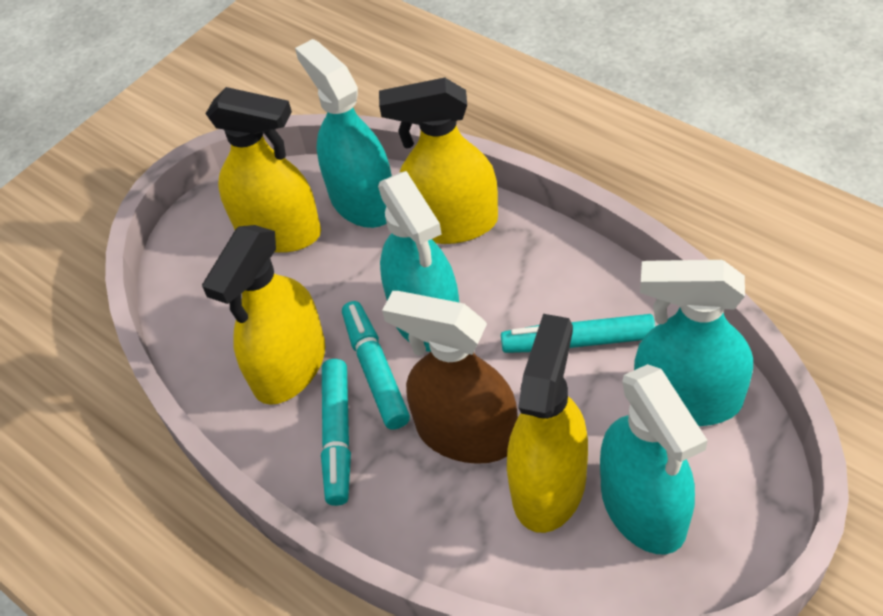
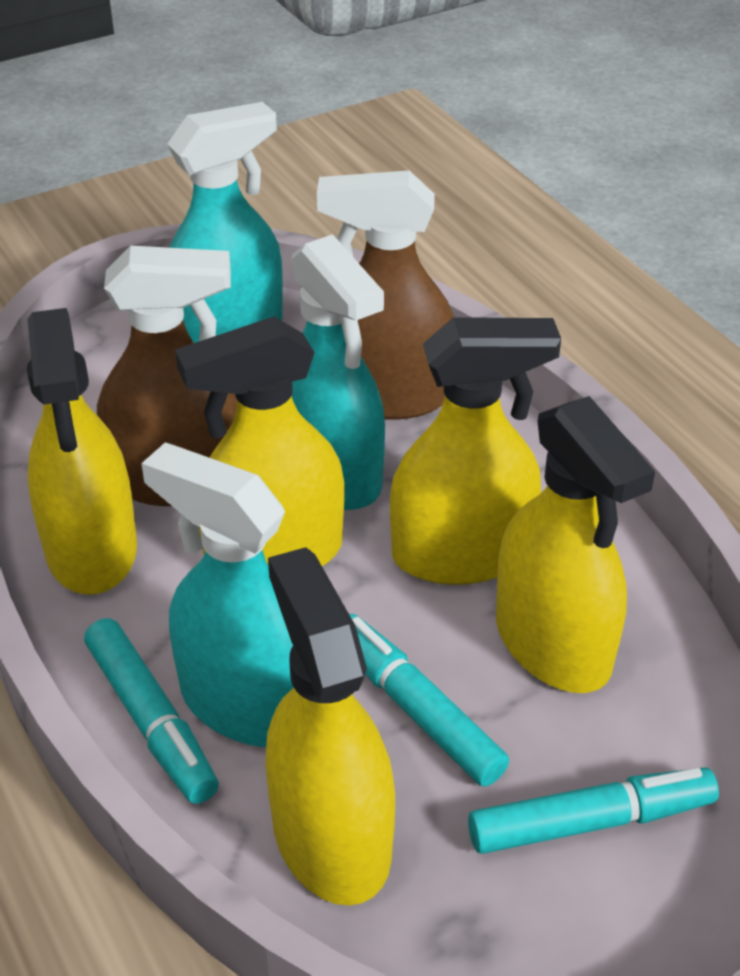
brown spray bottle: [382,291,518,464] = 1 -> [97,246,237,506] [317,170,454,420] = 2
turquoise spray bottle: [295,39,392,228] [378,171,459,352] [600,364,708,554] [634,260,753,426] = 4 -> [141,442,294,747] [167,102,283,343] [291,234,385,510] = 3
yellow spray bottle: [202,225,325,405] [206,87,321,253] [379,78,498,244] [507,314,588,533] = 4 -> [27,308,137,595] [175,316,344,566] [265,547,395,906] [390,317,561,585] [496,396,655,693] = 5

